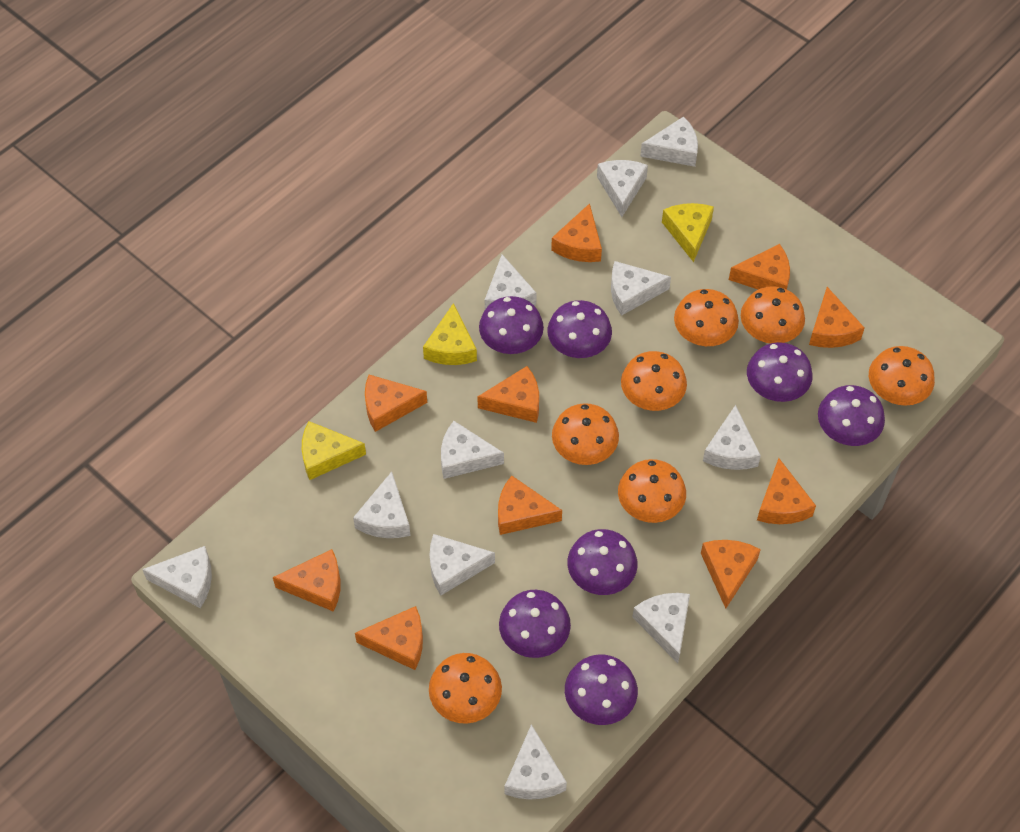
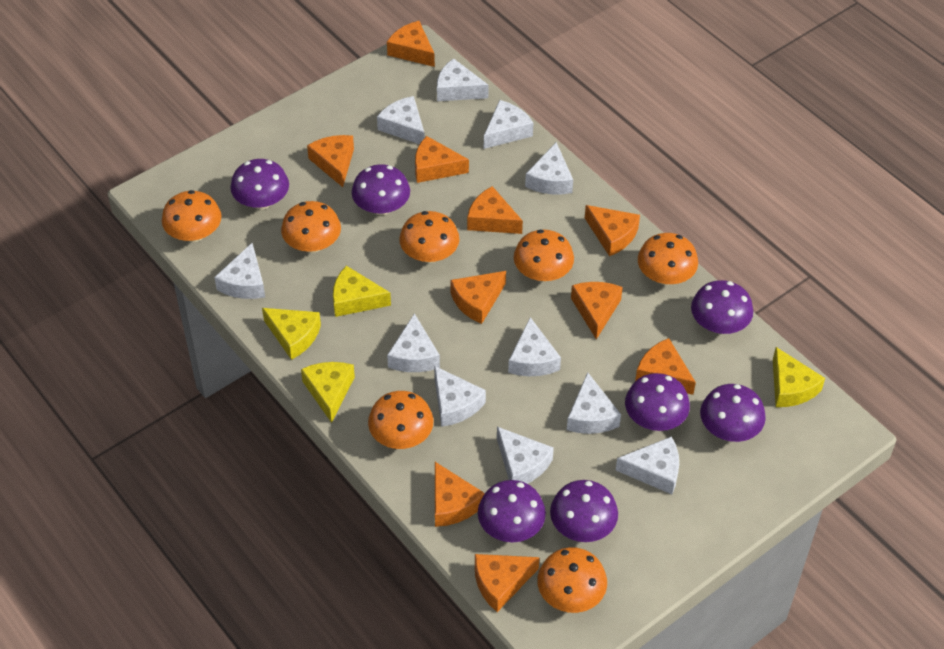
yellow cheese: [302,421,366,480] [423,303,477,365] [662,203,714,262] = 3 -> [262,308,321,360] [301,362,355,423] [333,266,391,317] [773,347,825,407] = 4

